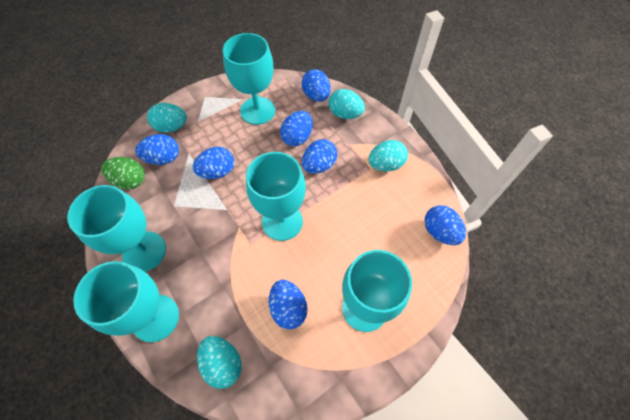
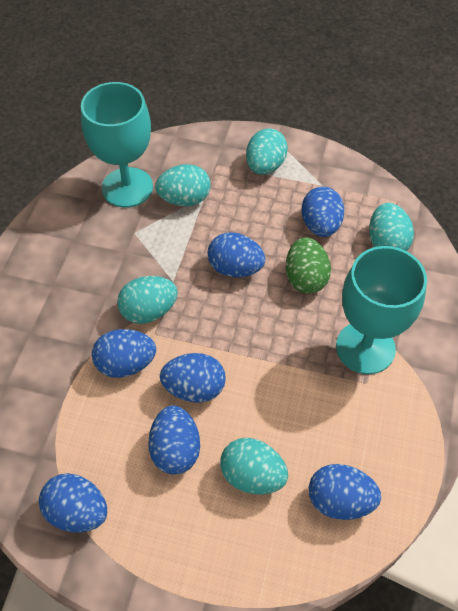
turquoise egg: [147,103,187,133] [197,336,242,389] [329,89,365,119] [368,140,408,172] = 4 -> [117,276,178,324] [155,164,211,206] [220,438,288,495] [246,128,288,175] [369,203,414,251] = 5
turquoise goblet: [67,185,166,272] [73,261,179,342] [223,33,275,125] [246,152,306,241] [342,250,412,332] = 5 -> [81,82,153,208] [336,246,427,374] = 2

